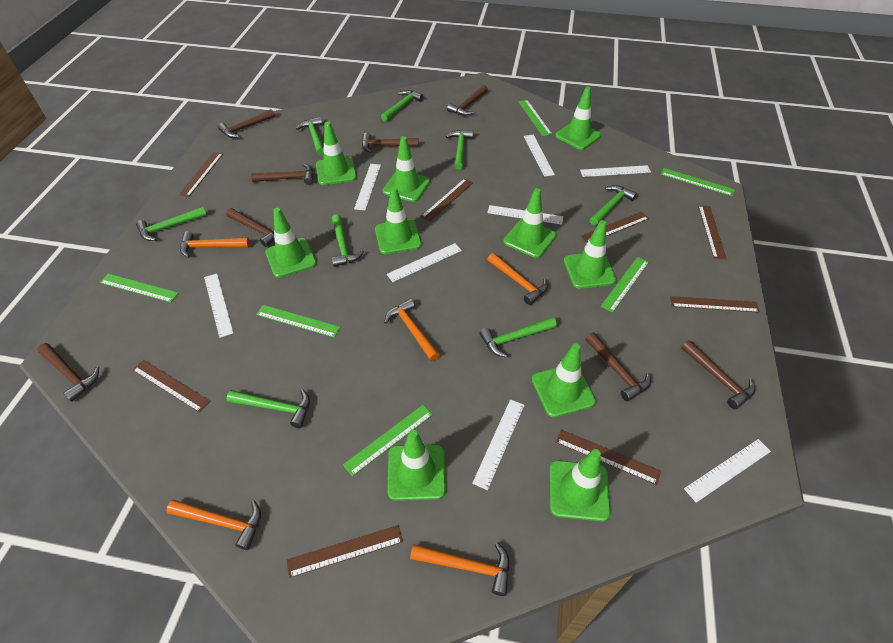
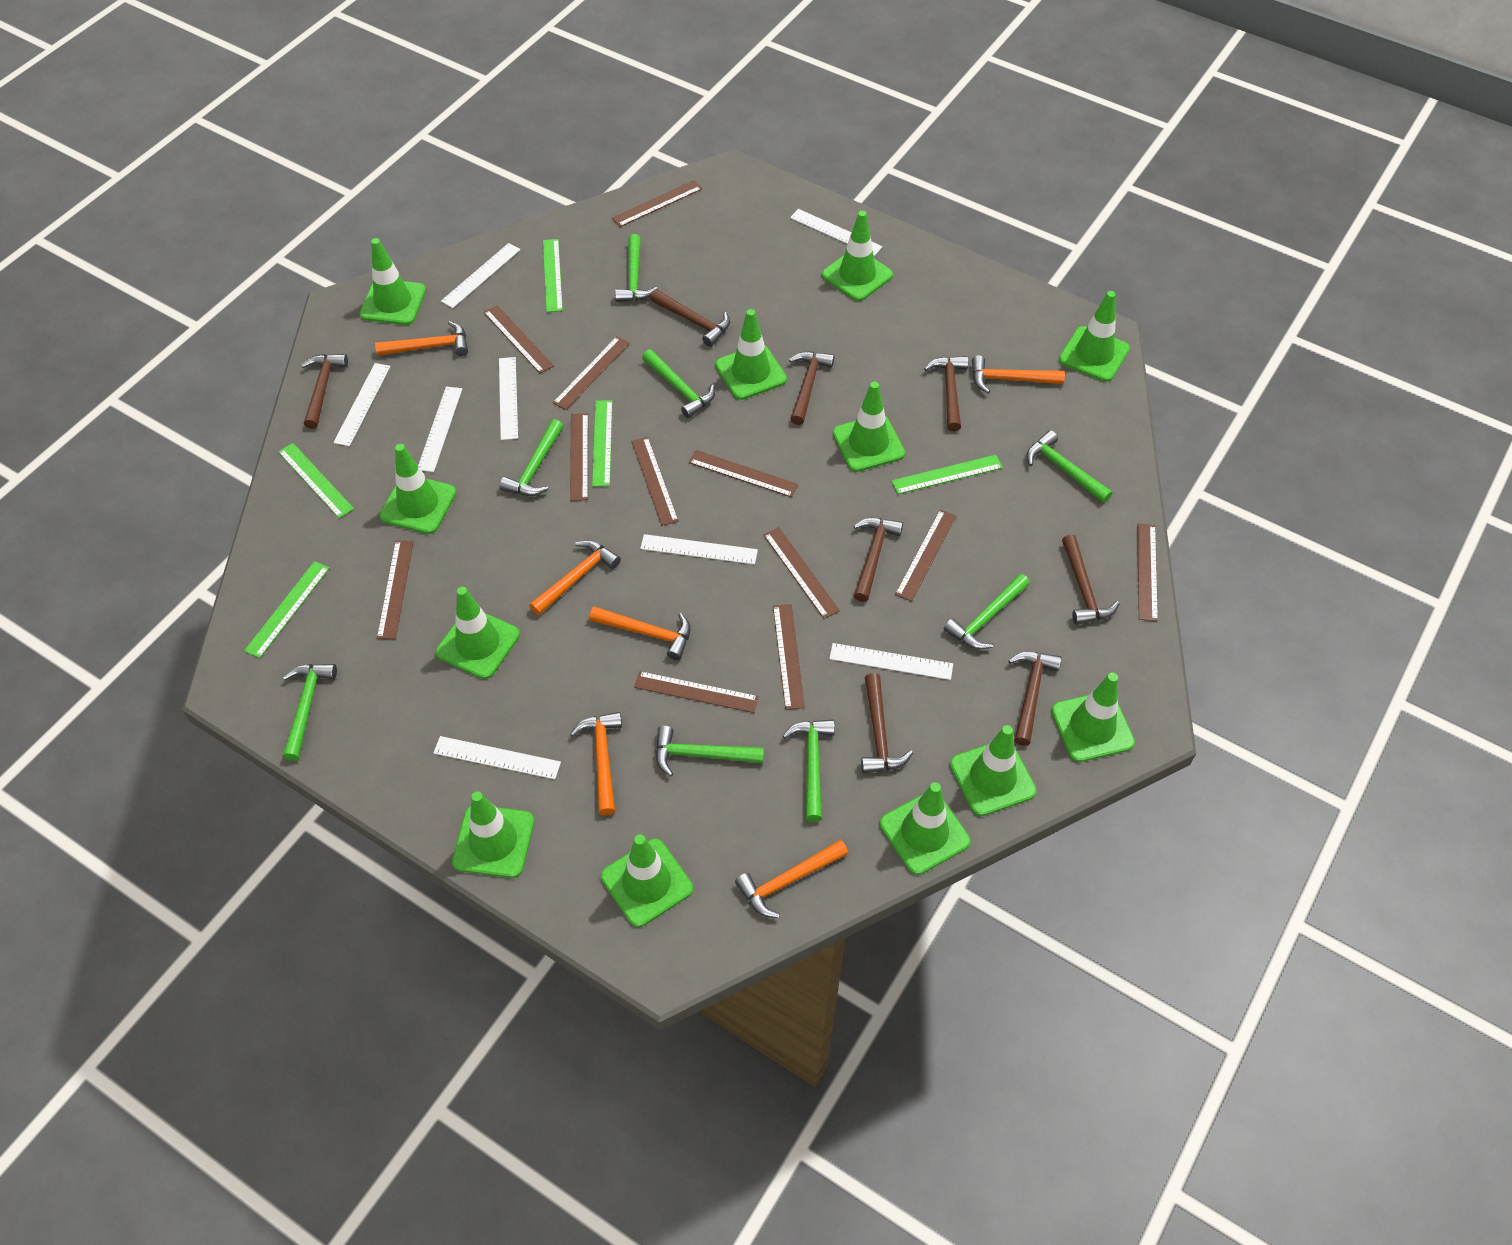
brown ruler: [132,360,211,413] [179,152,223,197] [287,525,403,578] [421,178,473,221] [556,430,661,485] [581,212,649,242] [670,296,760,313] [698,205,727,259] = 8 -> [377,540,414,639] [484,305,554,374] [553,336,630,410] [570,413,588,501] [612,180,702,227] [631,437,679,526] [634,671,759,713] [689,450,798,497] [764,527,840,619] [773,604,805,710] [895,509,956,601] [1137,523,1158,622] = 12
green ruler: [100,274,178,302] [256,305,341,338] [343,405,433,476] [518,100,552,136] [601,257,649,313] [661,168,735,196] = 6 -> [244,561,330,658] [278,443,354,518] [543,239,563,312] [592,400,613,487] [892,455,1003,494] = 5
green traffic cone: [265,208,317,278] [316,121,357,185] [375,187,422,254] [383,136,430,202] [387,430,446,501] [503,188,556,258] [532,343,596,418] [550,449,611,522] [555,87,601,150] [564,220,617,289] = 10 -> [360,238,426,325] [379,444,456,534] [436,587,520,679] [452,791,534,878] [601,834,693,927] [716,309,787,400] [822,211,893,301] [833,382,905,472] [880,782,970,875] [950,725,1037,816] [1051,673,1135,762] [1059,291,1130,382] = 12
orange hammer: [167,500,261,550] [180,231,250,258] [384,299,440,361] [410,542,510,596] [487,253,548,305] = 5 -> [375,321,468,356] [529,540,621,615] [570,712,622,816] [589,606,691,660] [735,839,848,918] [972,355,1065,393] = 6

